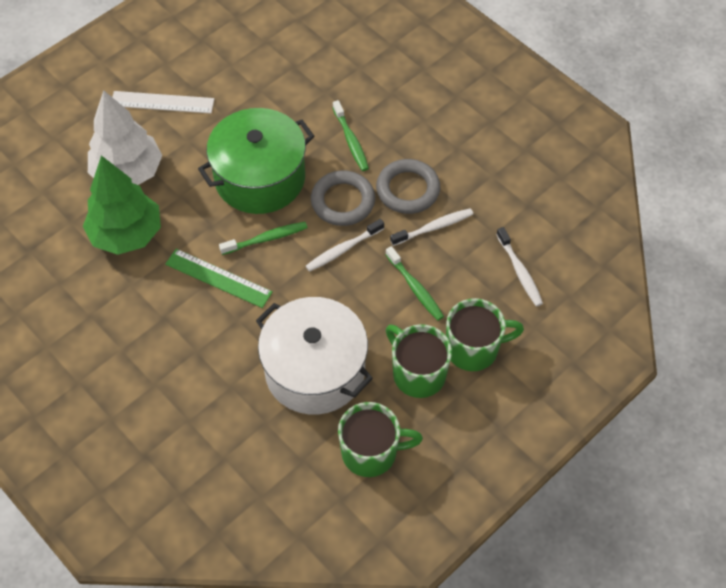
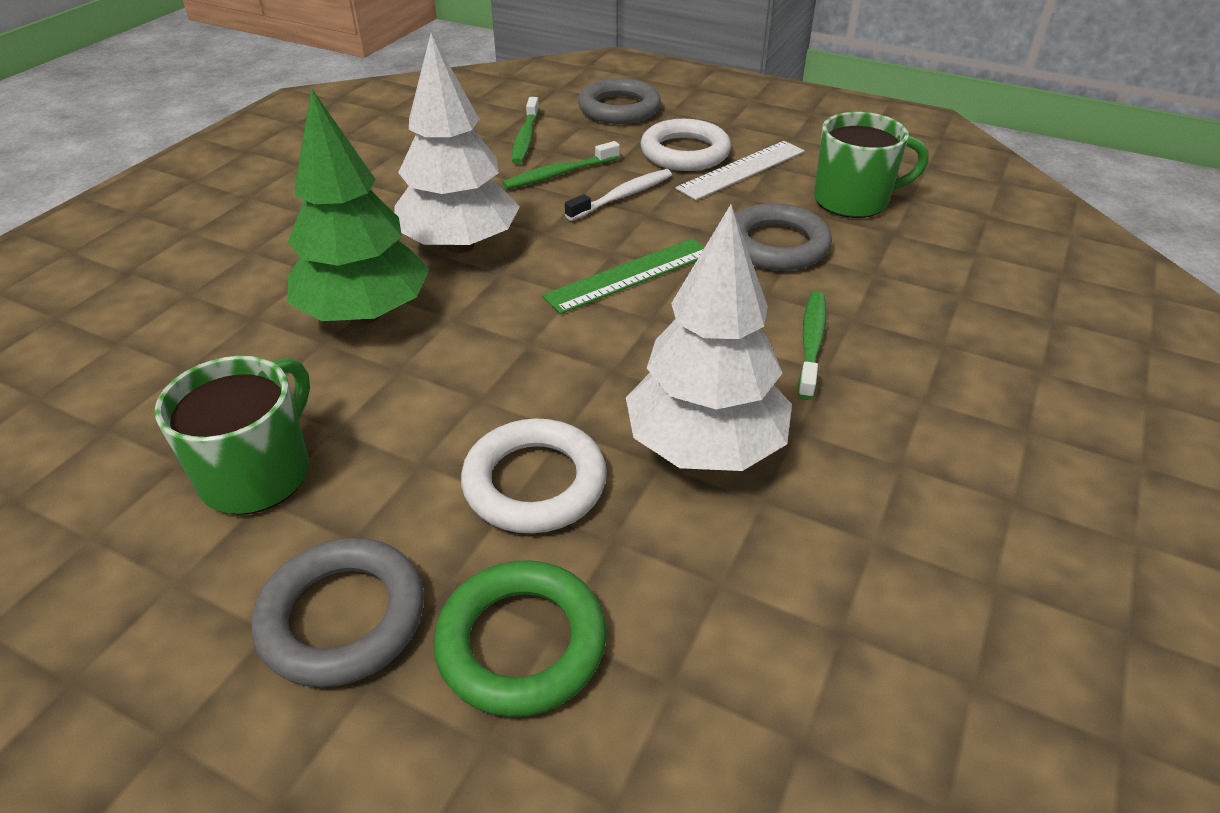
green mug: [338,402,423,477] [386,324,452,398] [446,298,524,371] = 3 -> [155,356,310,515] [814,112,929,218] = 2
green pot: [198,108,315,214] = 1 -> none = 0
green ring: none = 0 -> [433,560,607,717] = 1
grey ring: [311,170,375,226] [376,159,440,214] = 2 -> [252,538,424,687] [578,78,661,124] [735,203,832,271] = 3
white pot: [256,297,373,415] = 1 -> none = 0
white ring: none = 0 -> [461,419,607,533] [641,119,731,171] = 2
white toothbrush: [306,219,384,272] [390,208,473,246] [496,227,543,307] = 3 -> [565,169,672,221] = 1
white tree: [88,90,162,185] = 1 -> [394,33,520,253] [626,204,792,471] = 2

